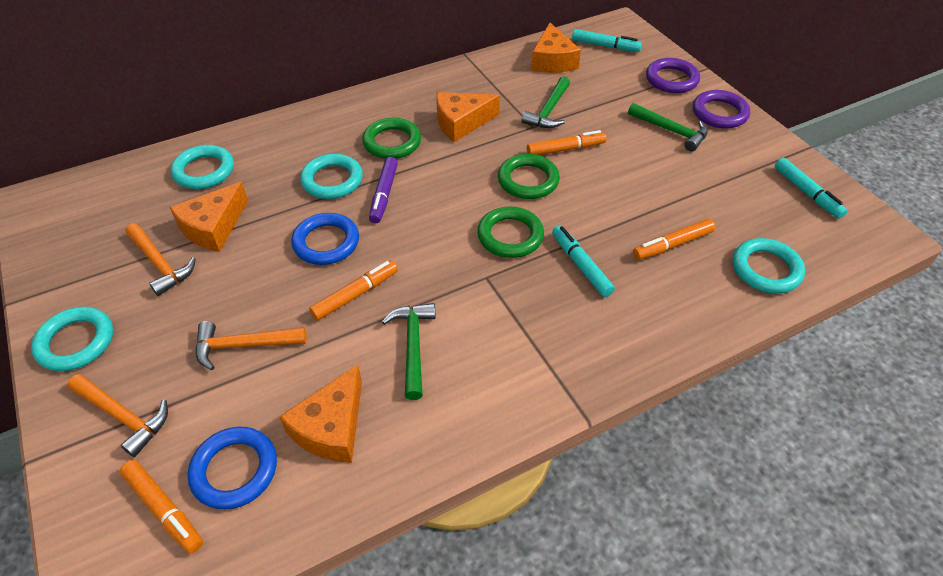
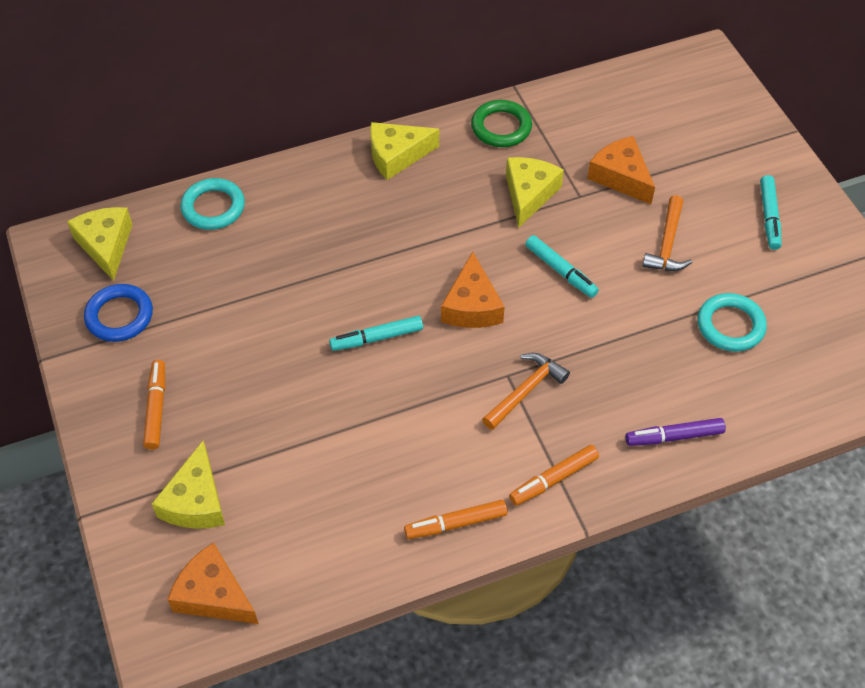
blue ring: [188,427,277,510] [291,213,359,265] = 2 -> [84,284,153,342] = 1
green hammer: [382,303,436,400] [522,76,570,128] [628,103,708,152] = 3 -> none = 0
green ring: [362,118,421,159] [477,206,544,258] [498,154,560,199] = 3 -> [471,100,532,147] = 1
orange cheese: [170,182,248,252] [279,365,362,463] [436,92,500,142] [531,23,581,73] = 4 -> [167,542,259,624] [441,252,505,328] [587,136,655,204] = 3
orange hammer: [67,374,168,457] [125,224,196,296] [196,321,307,370] = 3 -> [482,353,570,430] [642,195,692,271] = 2
orange marker: [120,460,203,554] [309,260,398,320] [527,130,607,155] [633,219,715,260] = 4 -> [143,360,165,450] [404,500,508,539] [509,445,599,506] = 3
purple ring: [646,58,700,93] [693,90,750,128] = 2 -> none = 0
turquoise ring: [31,307,113,371] [171,145,234,189] [300,154,363,199] [733,238,805,293] = 4 -> [180,178,245,230] [698,293,767,352] = 2
yellow cheese: none = 0 -> [67,207,133,281] [152,441,225,529] [370,122,439,180] [506,157,564,228] = 4

